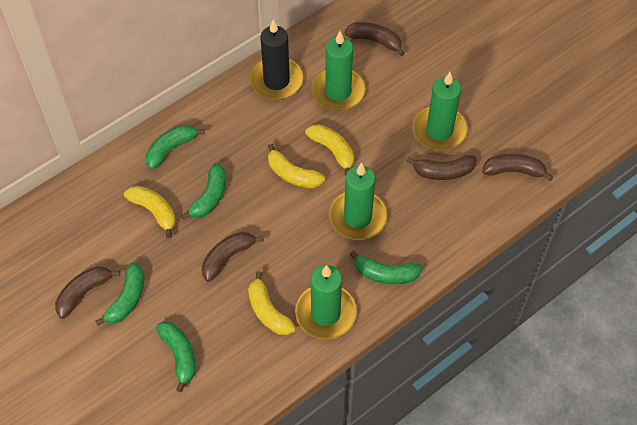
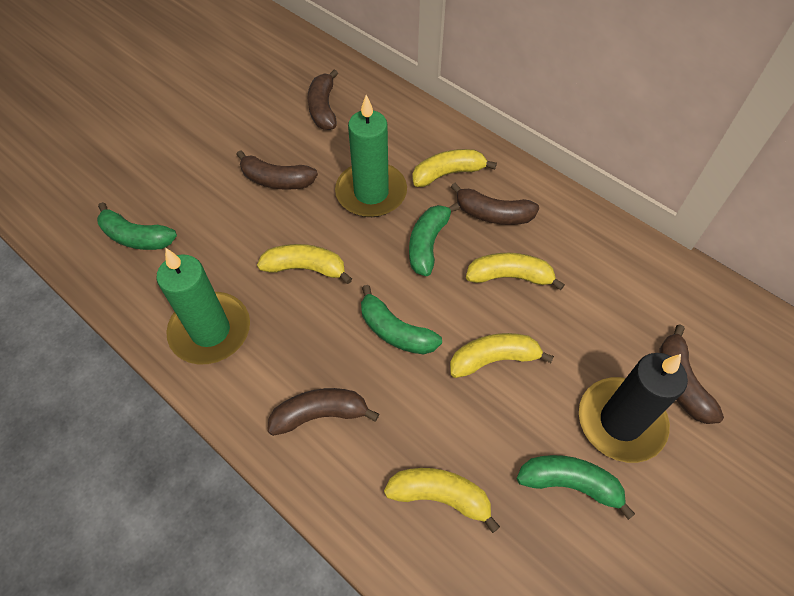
green banana: [95,262,144,326] [146,125,205,169] [156,321,196,392] [181,163,226,219] [349,251,422,284] = 5 -> [97,202,177,250] [361,285,442,354] [409,203,460,276] [516,455,635,520] = 4
green candle: [295,265,357,339] [311,31,366,111] [329,163,387,240] [412,72,468,151] = 4 -> [156,248,250,364] [335,95,407,217] = 2
yellow banana: [124,186,176,238] [248,271,296,335] [268,144,325,188] [305,124,354,176] = 4 -> [257,244,352,284] [384,468,500,533] [412,149,497,187] [450,333,554,378] [466,253,565,290] = 5

